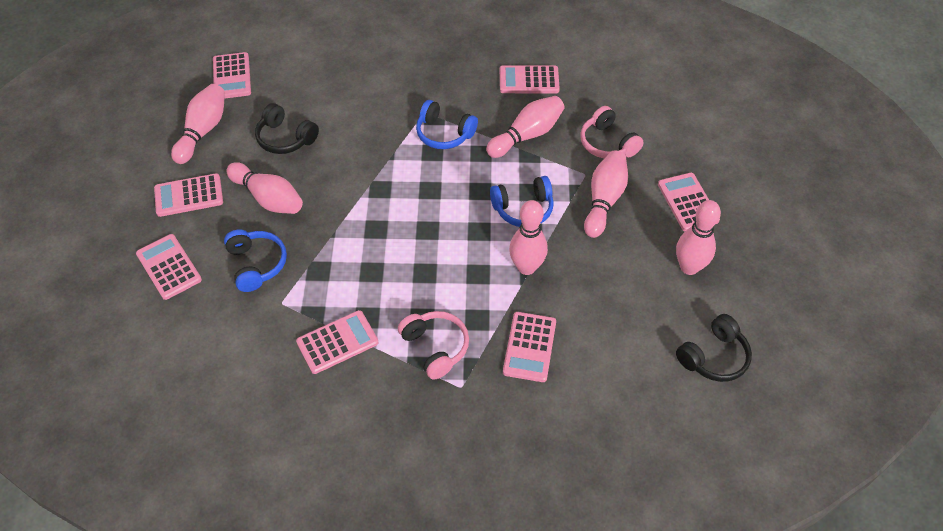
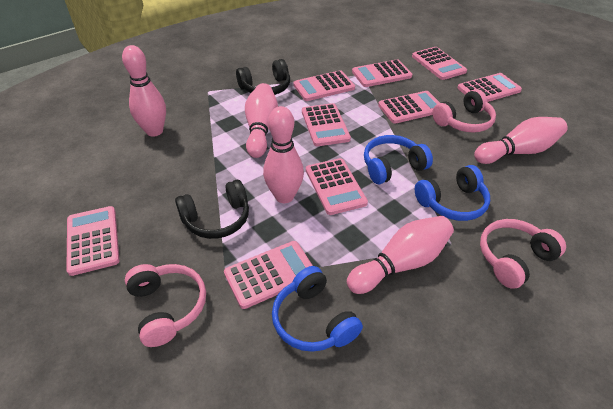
pink bowling pin: [171,84,225,164] [226,162,303,214] [486,96,565,158] [509,200,548,275] [584,151,628,238] [676,200,721,275] = 6 -> [122,45,166,137] [245,83,278,158] [263,106,304,203] [347,216,454,294] [474,117,567,164] = 5
pink calculator: [136,234,202,300] [154,173,223,217] [213,52,251,99] [296,310,379,374] [500,65,560,93] [503,312,556,382] [658,173,720,231] = 7 -> [66,206,120,276] [224,241,313,309] [293,70,355,101] [302,103,351,146] [306,158,368,215] [352,59,412,87] [378,91,440,124] [412,47,467,80] [458,73,522,102] = 9
pink headphones: [398,311,469,380] [581,106,644,158] = 2 -> [125,264,206,347] [432,89,496,133] [480,219,566,289] = 3

